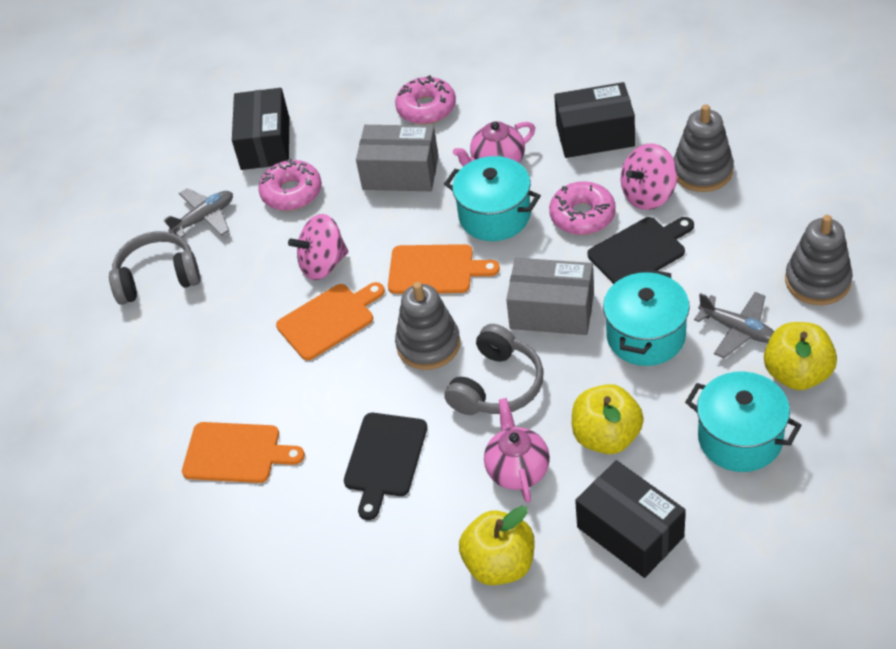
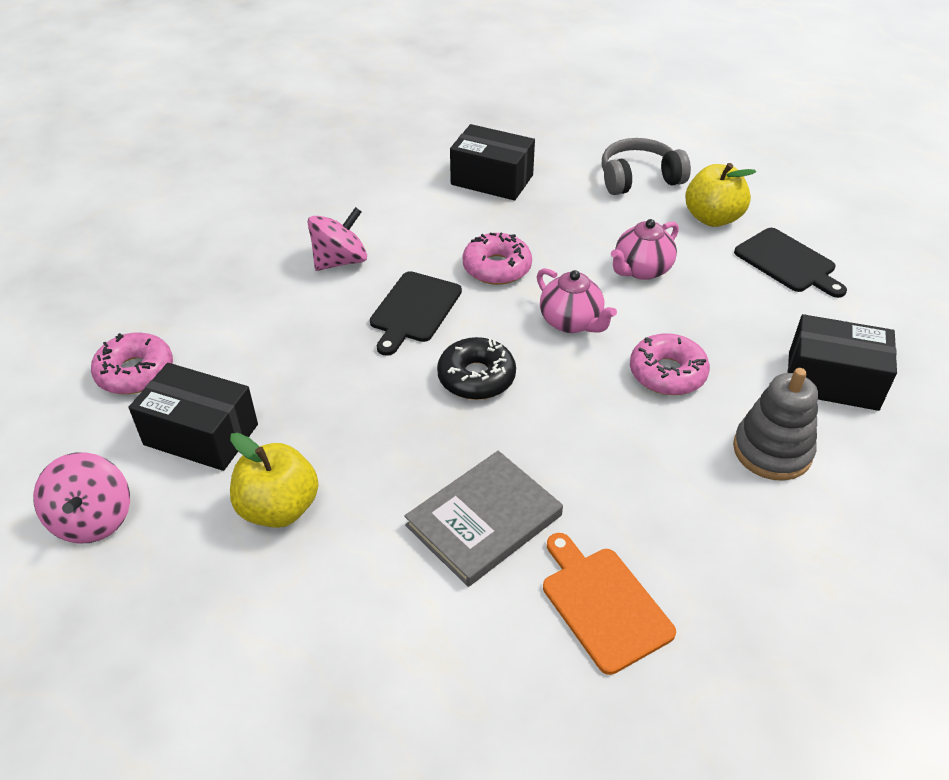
black donut: none = 0 -> [437,337,516,400] = 1
grey book: none = 0 -> [404,451,563,587] = 1
grey box: [356,125,439,191] [506,258,594,335] = 2 -> none = 0
grey headphones: [109,231,201,305] [444,324,544,415] = 2 -> [602,138,691,195] = 1
grey plane: [164,188,233,238] [694,292,774,358] = 2 -> none = 0
grey stacking toy: [395,282,460,370] [673,104,734,192] [785,215,853,305] = 3 -> [733,368,818,481] = 1
orange cutting board: [182,422,305,483] [276,282,385,360] [388,244,500,294] = 3 -> [543,533,676,675] = 1
turquoise pot: [444,156,541,241] [603,269,690,366] [685,372,801,472] = 3 -> none = 0
yellow apple: [459,506,535,585] [572,384,644,454] [764,322,837,390] = 3 -> [230,433,319,528] [685,163,756,227] = 2

